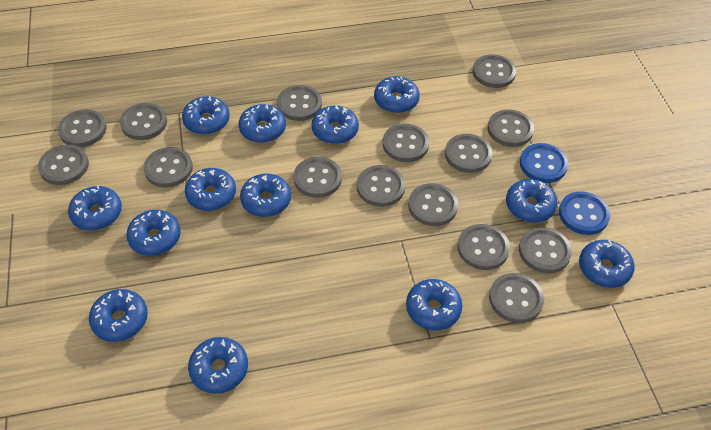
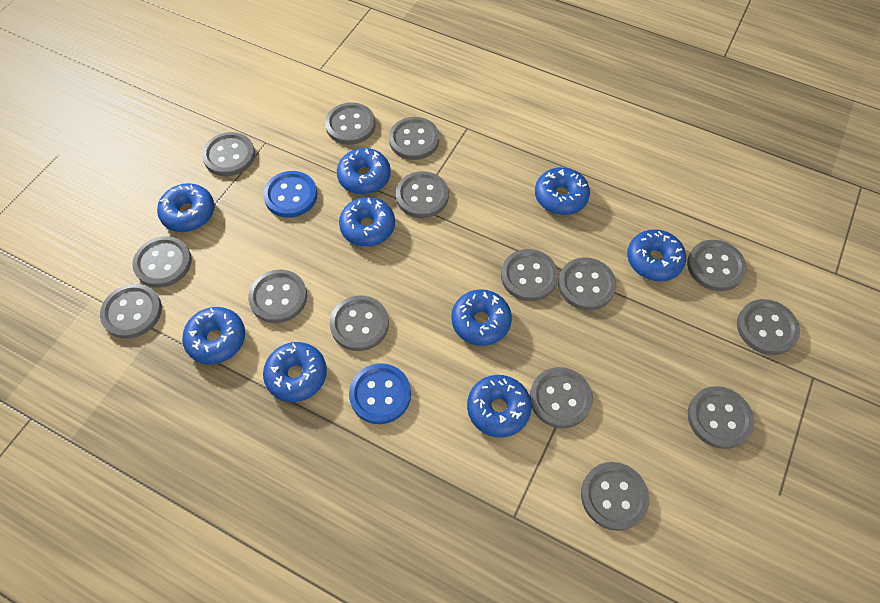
blue donut: [68,186,122,231] [89,289,148,342] [126,210,181,256] [182,96,230,135] [185,168,236,211] [188,337,248,394] [238,104,286,143] [240,174,291,217] [312,105,359,144] [374,76,420,113] [406,279,462,330] [506,179,558,222] [579,240,635,288] = 13 -> [157,183,214,232] [182,307,245,365] [263,342,327,402] [337,148,391,195] [339,197,395,247] [451,289,512,346] [467,375,532,438] [535,167,590,215] [627,229,686,281] = 9

